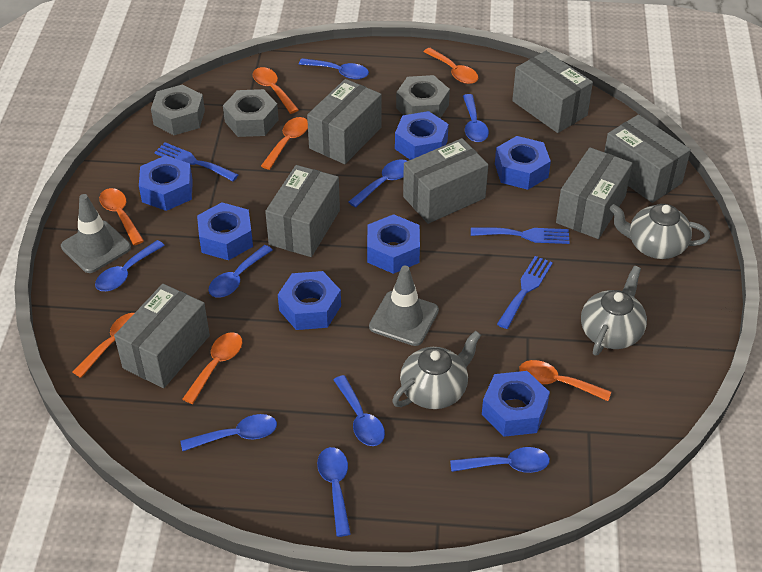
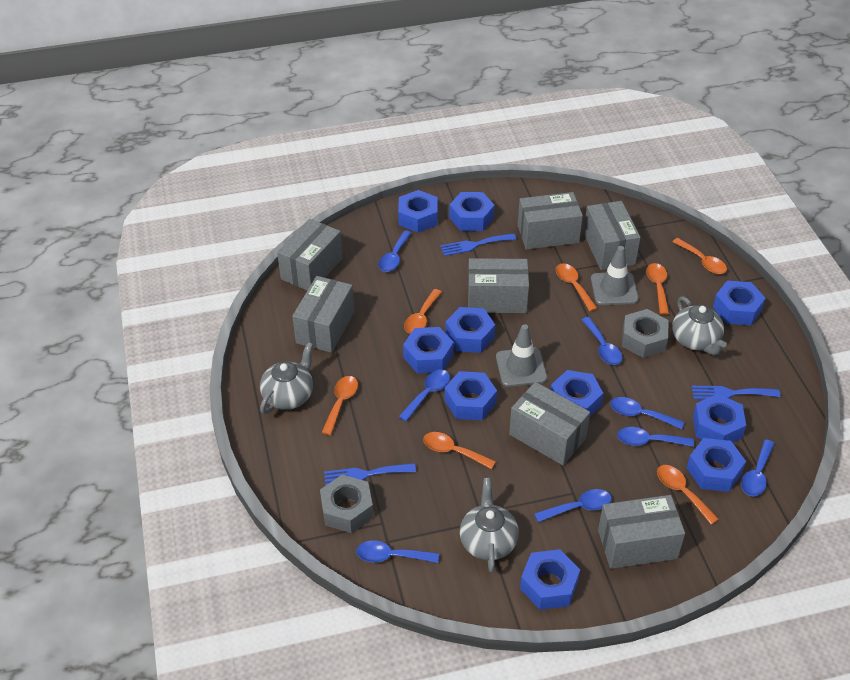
blue nut: [139,155,193,211] [197,202,253,260] [278,271,341,330] [367,214,420,274] [395,111,449,160] [482,371,550,437] [495,136,551,190] = 7 -> [398,190,438,233] [403,327,454,374] [445,307,495,353] [445,371,497,420] [449,192,495,231] [520,549,580,610] [551,370,603,416] [687,438,746,492] [693,394,746,443] [713,281,766,325] = 10
blue spoon: [95,240,165,291] [181,414,277,451] [208,245,273,298] [299,58,369,79] [317,447,351,537] [334,375,385,446] [349,159,407,208] [450,447,550,473] [463,94,489,142] = 9 -> [356,540,439,563] [378,230,412,272] [399,370,450,422] [534,489,612,522] [582,317,622,365] [610,397,684,429] [617,427,694,447] [741,439,775,496] = 8
grey nut: [151,85,205,135] [223,89,279,137] [396,75,450,118] = 3 -> [320,475,374,533] [622,309,669,358] = 2

